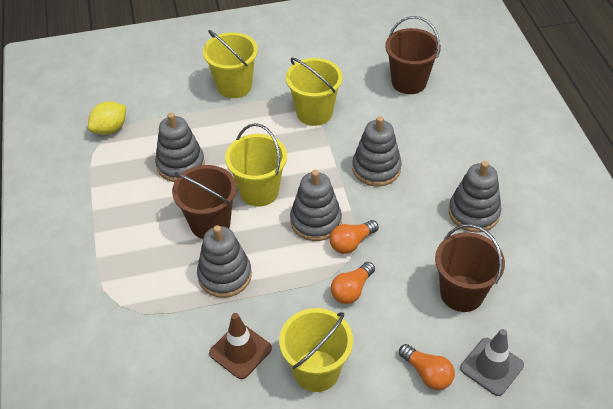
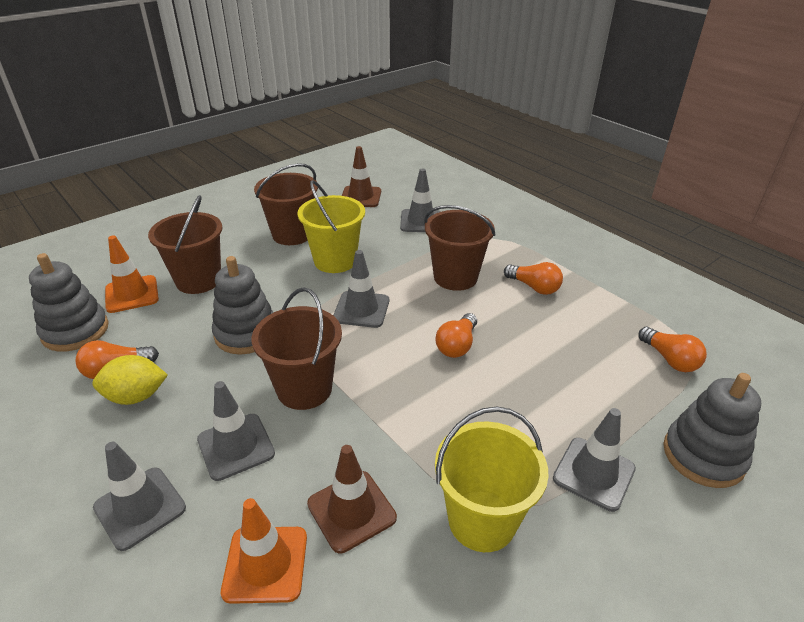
brown bucket: [172,165,236,239] [385,16,441,94] [435,224,505,312] = 3 -> [148,195,222,294] [252,287,342,410] [254,163,318,245] [424,205,495,291] = 4
brown traffic cone: [209,313,272,379] = 1 -> [307,445,397,553] [342,146,381,207] = 2
grey stacking toy: [155,113,205,182] [197,225,252,298] [290,170,342,241] [352,116,402,187] [449,161,502,232] = 5 -> [29,253,109,352] [212,256,274,355] [663,373,761,488] = 3
grey traffic cone: [460,329,524,396] = 1 -> [93,442,186,551] [197,381,275,481] [333,250,389,328] [400,168,440,232] [553,408,636,512] = 5
orange light bulb: [330,220,379,254] [331,262,375,304] [399,344,455,390] = 3 -> [75,340,159,379] [436,313,477,358] [504,262,563,295] [638,327,707,372] = 4
orange traffic cone: none = 0 -> [105,235,159,313] [221,498,307,604] = 2
yellow bucket: [203,30,258,98] [225,123,287,207] [279,308,353,392] [286,58,343,126] = 4 -> [298,180,365,273] [435,407,549,552] = 2

